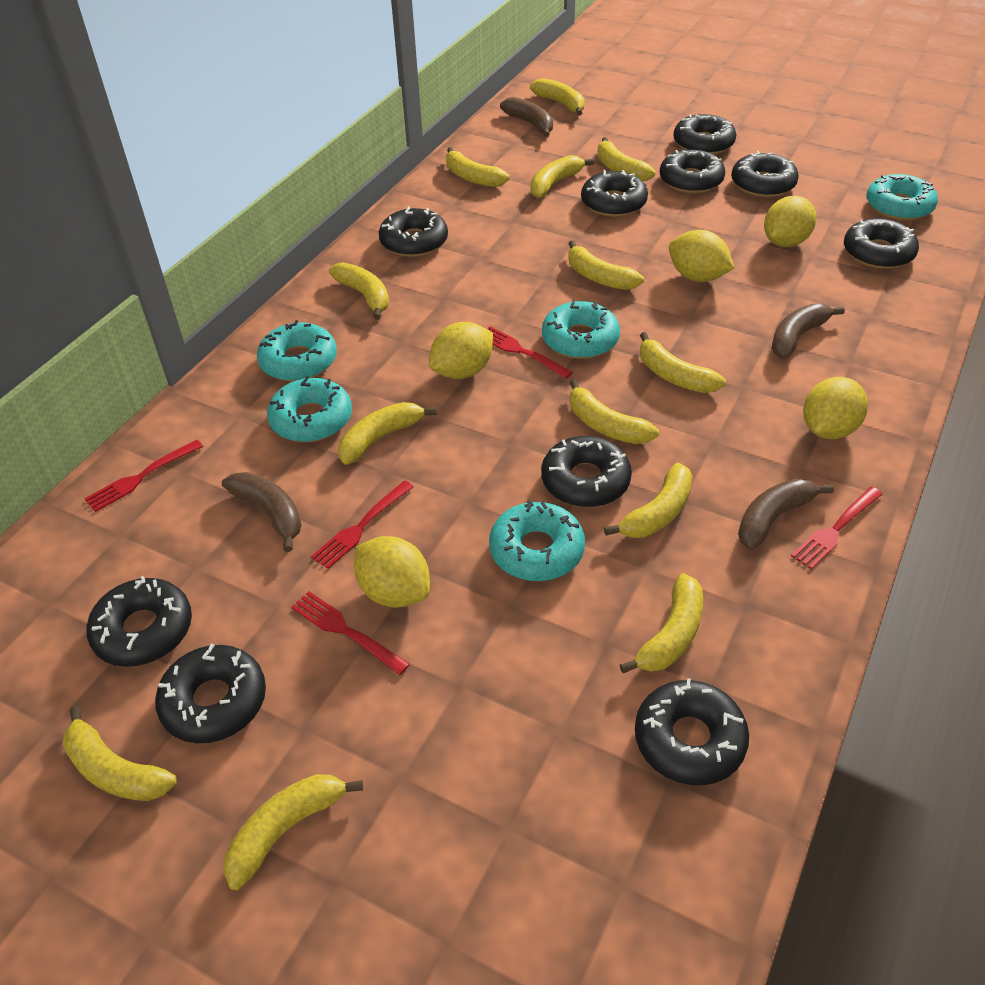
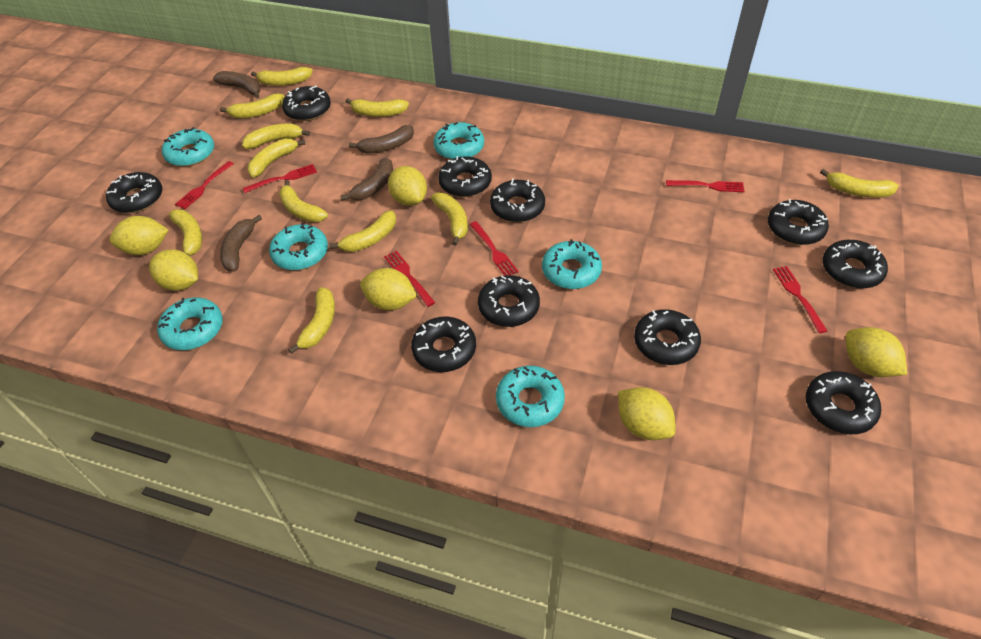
red fork: [84,440,203,512] [291,591,410,675] [311,481,414,569] [487,326,573,379] [791,487,883,569] = 5 -> [175,161,234,209] [243,164,317,193] [384,250,435,307] [469,221,519,276] [666,180,745,192] [773,266,827,333] = 6
turquoise donut: [257,320,337,381] [267,376,352,442] [489,500,585,581] [542,299,620,359] [866,174,938,220] = 5 -> [157,298,223,350] [162,127,214,167] [269,223,328,270] [433,122,484,160] [496,366,565,427] [542,239,602,289] = 6
yellow banana: [63,705,177,801] [223,774,363,890] [329,262,389,320] [338,402,437,465] [446,147,509,187] [530,78,584,116] [531,155,594,198] [568,241,644,290] [570,379,659,444] [597,137,656,181] [604,463,693,538] [620,573,703,673] [640,332,726,393] = 13 -> [169,209,202,256] [220,93,284,118] [242,124,310,149] [247,139,306,178] [251,67,313,86] [279,180,328,222] [288,287,335,354] [329,210,396,252] [345,98,409,117] [431,193,468,246] [820,169,899,198] = 11
yellow lemon: [354,536,430,608] [429,322,493,379] [669,230,734,282] [764,196,816,247] [803,377,868,440] = 5 -> [110,216,168,255] [149,249,198,291] [360,268,417,310] [388,166,427,206] [618,387,676,440] [846,327,907,377] = 6

